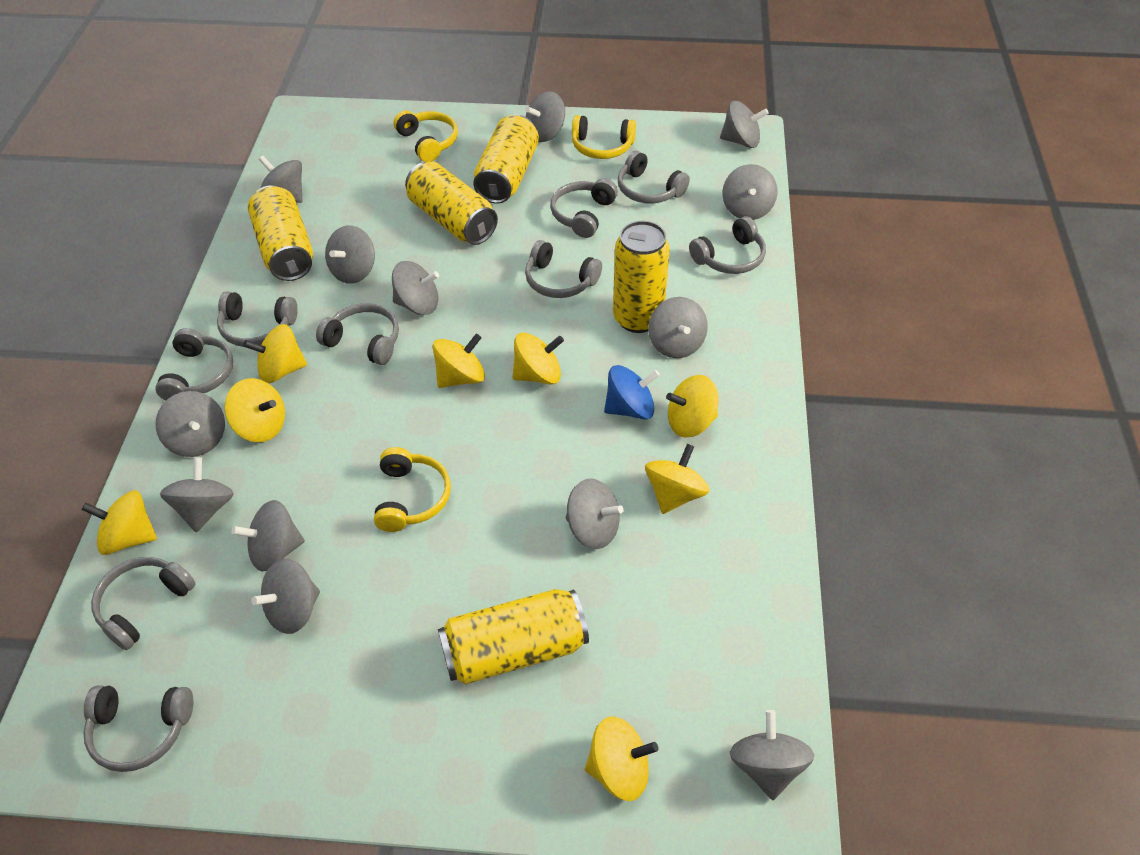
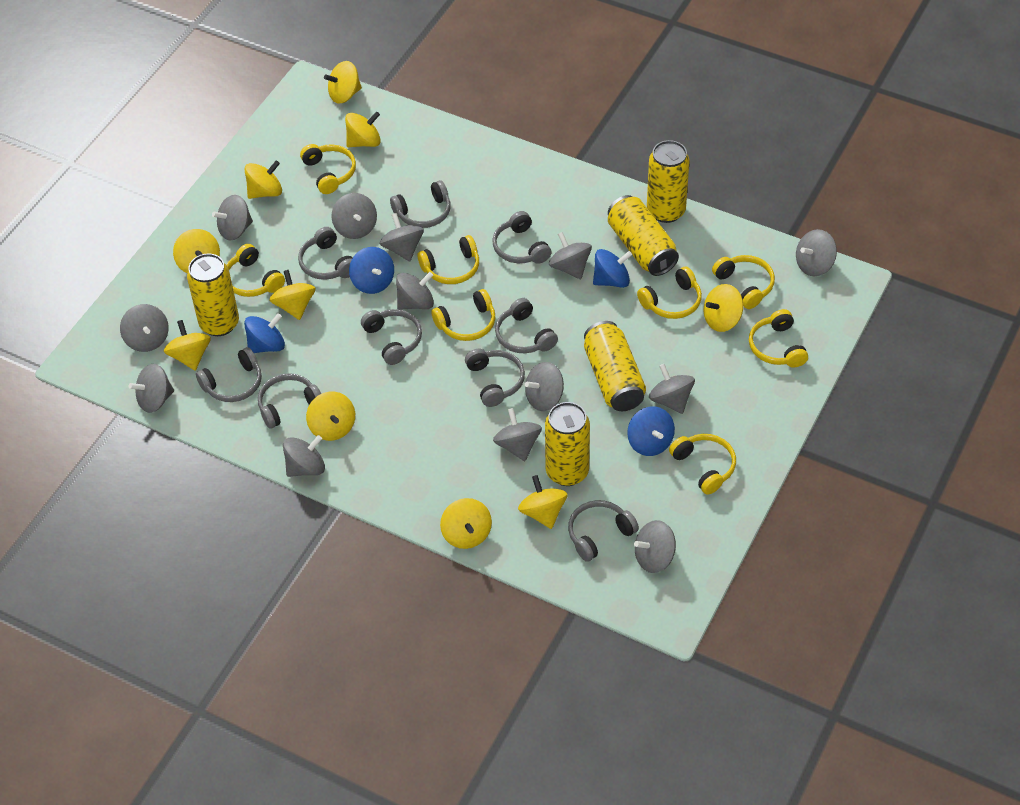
blue spinning top: [604,365,660,420] = 1 -> [244,313,285,353] [349,247,394,294] [593,249,632,288] [627,406,675,456] = 4
yellow headphones: [374,447,451,532] [394,110,458,162] [572,115,636,159] = 3 -> [226,244,285,297] [300,144,356,194] [418,235,479,284] [432,289,496,341] [637,267,702,319] [669,434,736,495] [712,255,775,309] [749,309,808,368] = 8
yellow spinning top: [82,490,157,555] [224,378,285,442] [243,324,307,384] [432,333,485,388] [512,333,564,385] [585,716,658,801] [645,444,710,514] [666,375,719,438] = 8 -> [164,320,211,371] [173,229,220,273] [245,161,282,199] [270,270,316,320] [306,392,355,441] [324,61,362,104] [345,111,381,147] [440,498,492,549] [518,475,568,529] [704,284,743,332] = 10

